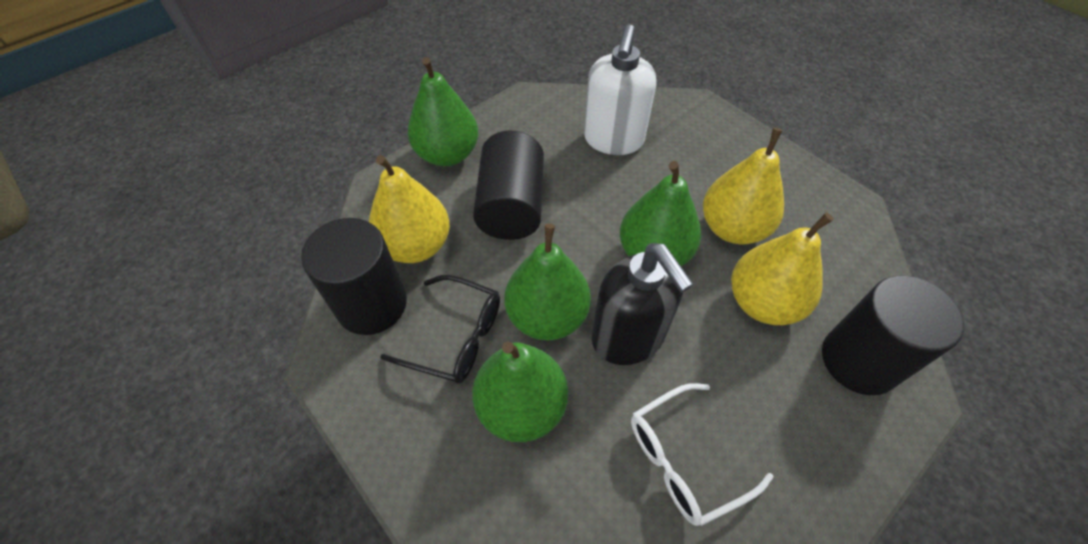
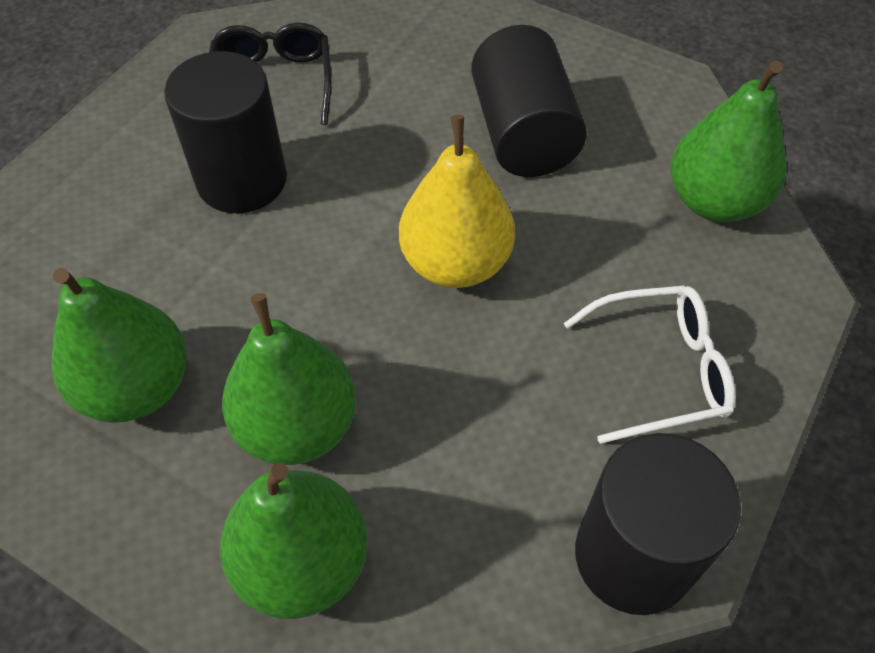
black soap dispenser: [592,243,694,365] = 1 -> none = 0
white soap dispenser: [584,24,656,155] = 1 -> none = 0
yellow pear: [369,155,450,263] [703,128,784,244] [731,213,834,325] = 3 -> [399,115,515,288] = 1

